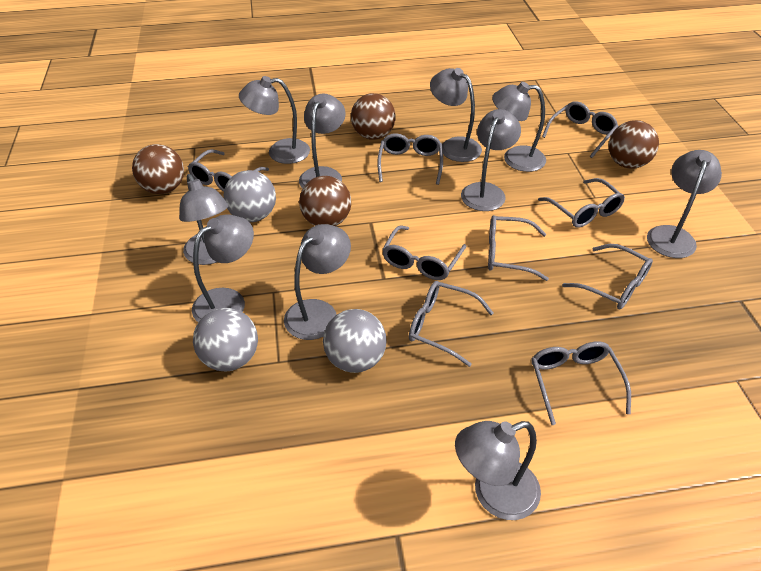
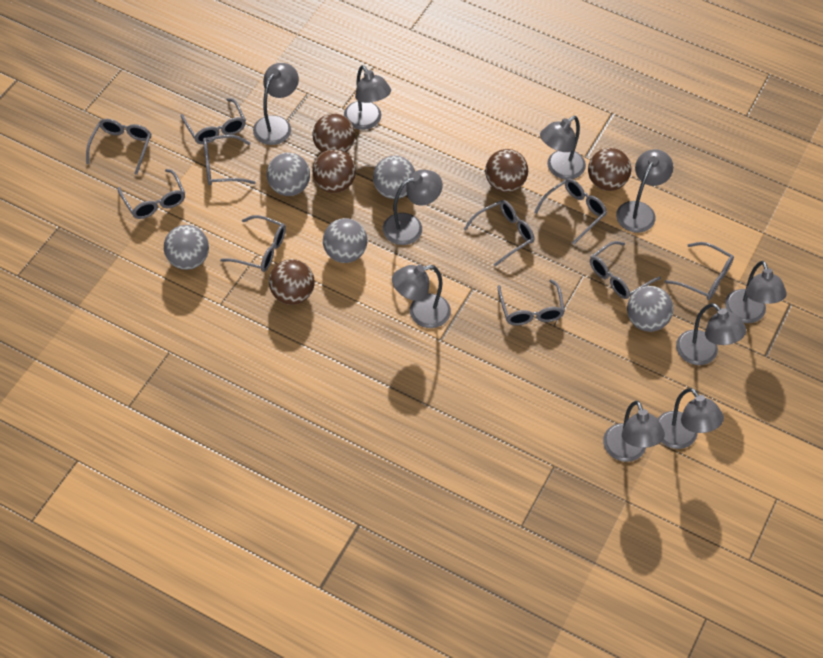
brown ball: [132,144,184,194] [299,176,351,226] [351,93,396,140] [609,120,659,169] = 4 -> [269,259,315,305] [313,113,355,153] [313,149,356,193] [485,149,528,192] [588,148,631,191] = 5
grey ball: [193,308,258,371] [224,170,276,222] [323,309,386,373] = 3 -> [164,225,209,270] [267,152,310,196] [323,218,367,263] [373,156,415,199] [627,286,673,332] = 5
grey glasses: [188,149,269,192] [377,133,443,185] [382,226,467,280] [409,281,494,367] [488,215,549,281] [531,341,631,425] [538,178,625,228] [542,101,618,158] [562,244,653,309] = 9 -> [86,119,151,175] [118,169,185,219] [181,98,246,144] [203,135,256,185] [220,215,286,272] [464,200,534,266] [498,279,565,326] [534,179,607,244] [590,241,661,299] [665,242,734,300] = 10

